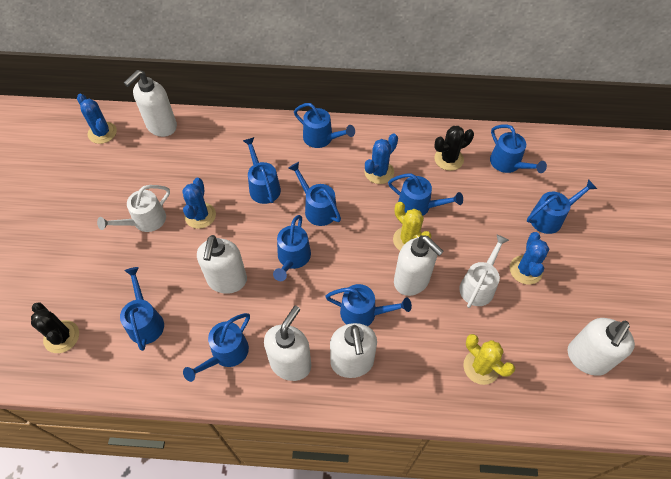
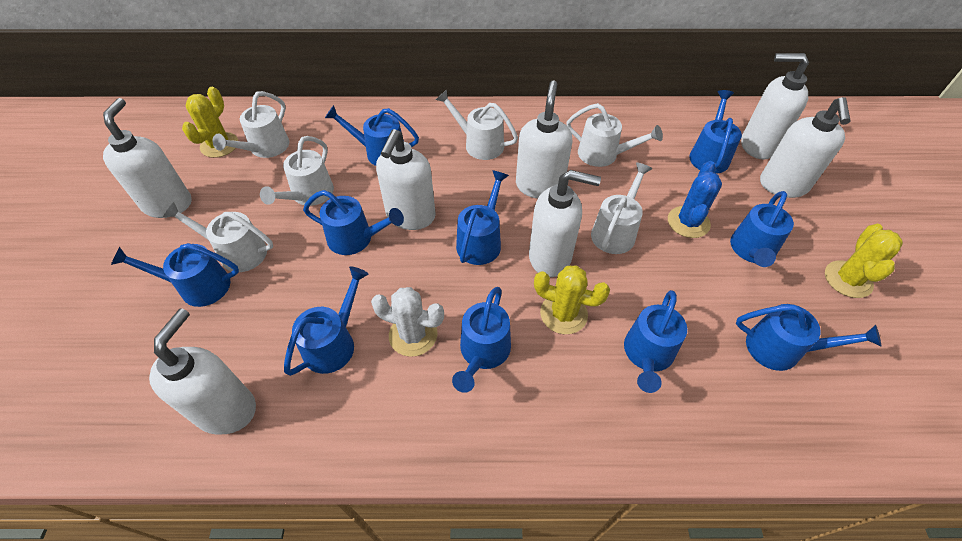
black cactus: [31,303,79,353] [434,126,474,171] = 2 -> none = 0
blue cactus: [77,94,117,144] [182,178,216,229] [364,133,398,184] [509,232,549,285] = 4 -> [668,161,722,238] = 1
white cactus: none = 0 -> [371,287,444,357] = 1
white soap dispenser: [124,70,177,137] [197,235,247,294] [264,306,311,381] [330,323,377,378] [394,235,444,296] [568,318,635,376] = 6 -> [103,98,192,218] [149,309,256,435] [376,129,436,230] [516,80,572,199] [529,170,601,277] [741,53,809,159] [760,97,851,198] = 7
white watering can: [97,185,170,232] [459,234,509,308] = 2 -> [163,202,273,272] [212,91,290,158] [260,136,334,206] [436,89,518,160] [566,103,663,167] [591,163,652,254] = 6
yellow cactus: [393,202,432,251] [463,334,515,385] = 2 -> [182,87,238,158] [534,265,610,334] [825,224,903,298] = 3

